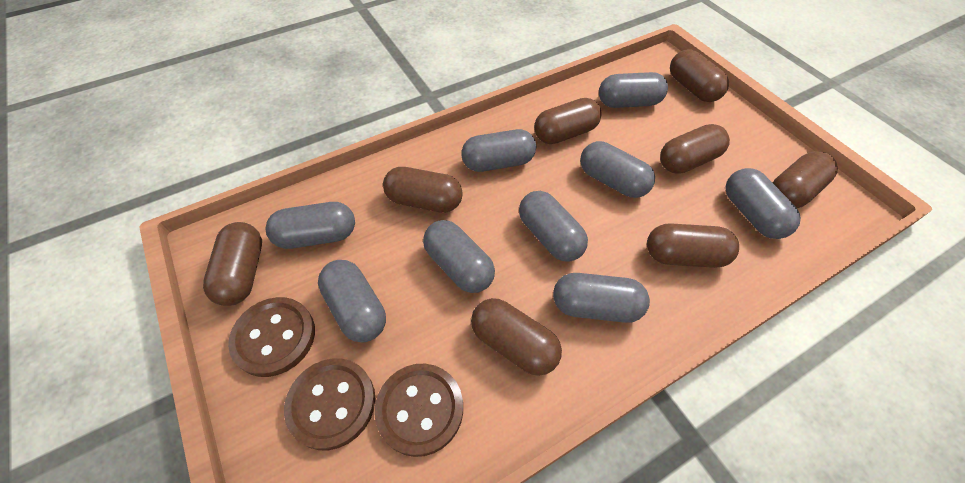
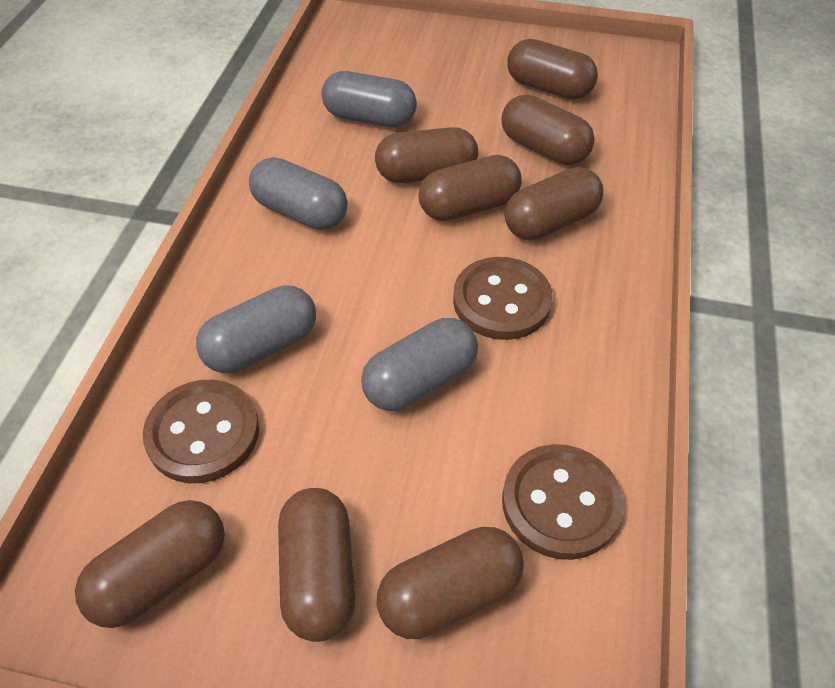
grey capsule: [266,202,355,249] [318,260,386,342] [423,220,495,293] [461,129,536,172] [519,191,588,261] [553,273,650,323] [580,141,655,198] [599,72,668,108] [725,168,801,239] = 9 -> [196,285,316,373] [249,157,348,230] [321,71,417,127] [361,318,478,411] = 4

